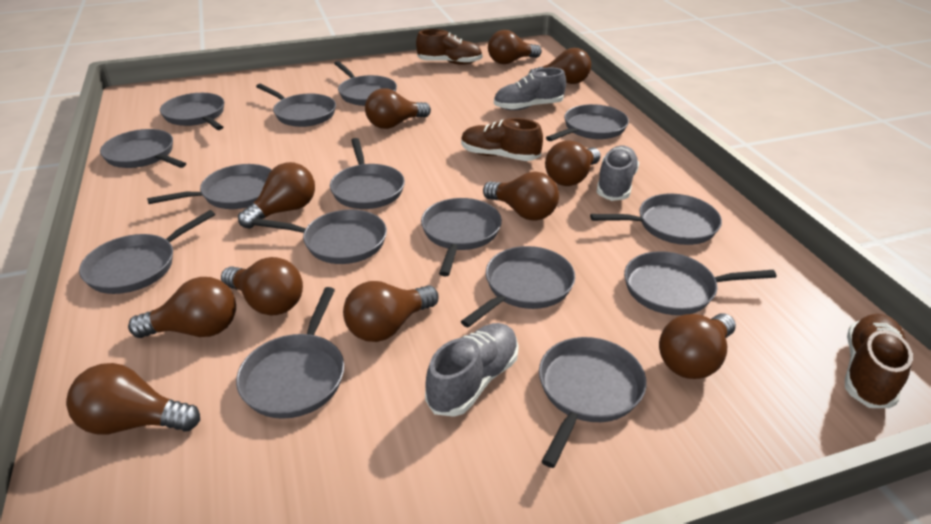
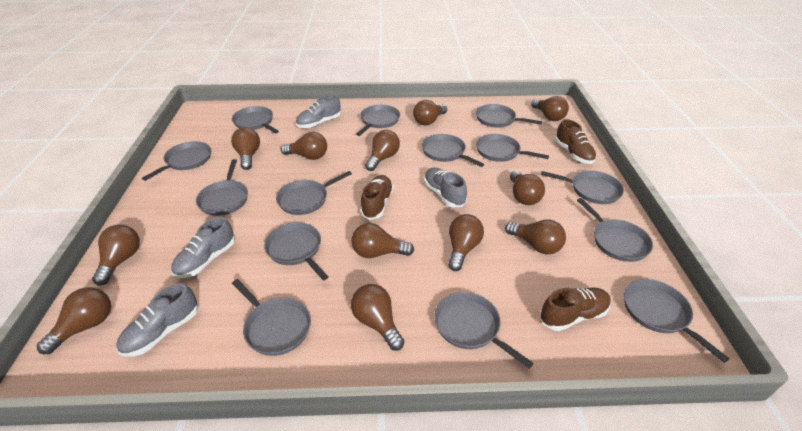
brown light bulb: [66,363,200,435] [128,277,236,338] [221,257,303,316] [238,162,315,229] [343,281,438,342] [365,89,431,129] [483,172,559,221] [488,30,542,64] [529,48,591,84] [545,140,601,186] [659,313,736,379] = 11 -> [37,287,111,354] [92,224,140,285] [231,127,260,170] [281,132,327,160] [351,223,414,258] [351,284,404,351] [365,130,400,171] [413,100,447,125] [448,214,484,271] [505,220,566,255] [510,171,545,205] [531,96,569,121] = 12
grey pan: [79,210,215,294] [100,129,186,168] [147,164,272,209] [160,93,224,130] [236,287,344,419] [252,209,387,264] [256,84,336,127] [330,138,405,209] [334,61,397,106] [421,198,502,276] [461,246,575,328] [539,337,646,468] [546,104,629,141] [590,194,722,245] [624,251,776,315] = 15 -> [142,141,211,181] [196,159,248,216] [232,106,279,133] [232,279,311,356] [264,222,328,281] [276,171,352,215] [356,105,400,136] [422,134,484,167] [434,292,534,368] [476,104,542,128] [476,134,549,162] [541,171,624,204] [577,198,653,262] [624,279,729,363] = 14
grey shoe: [425,323,519,417] [494,68,566,110] [597,145,639,201] = 3 -> [116,284,198,357] [171,217,235,278] [296,94,341,128] [424,167,467,207] = 4

